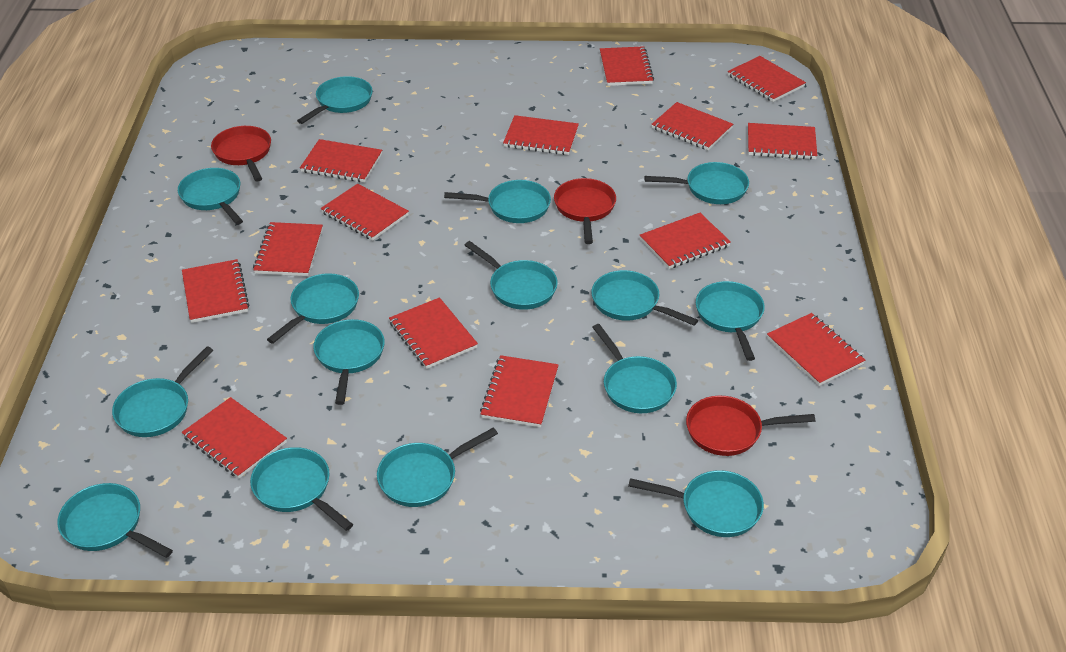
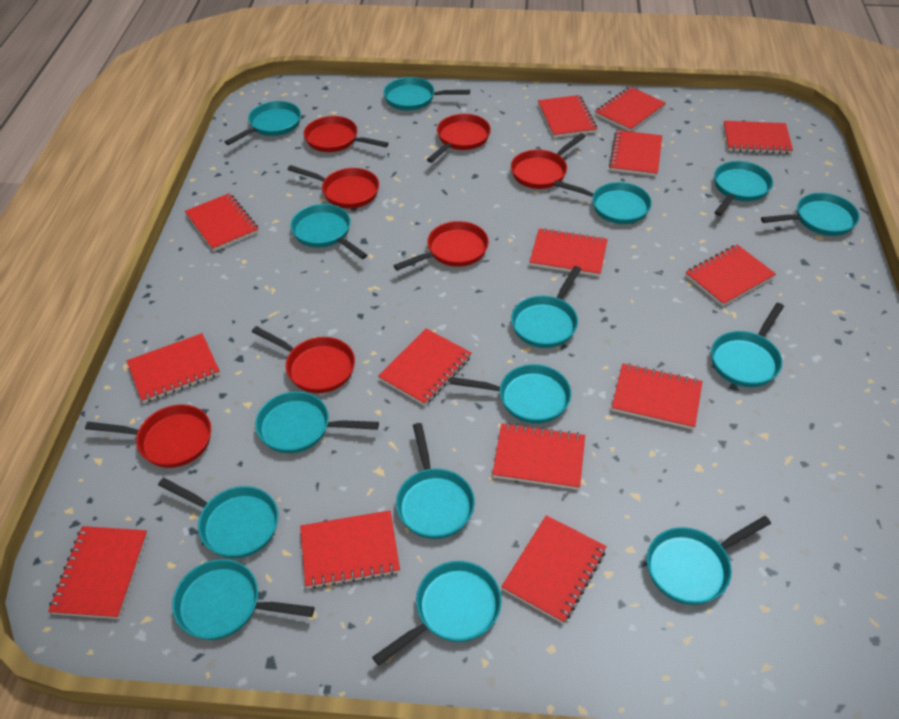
red pan: [211,126,271,182] [554,178,616,244] [686,396,815,456] = 3 -> [85,405,211,468] [252,326,355,393] [288,165,379,209] [304,116,389,152] [393,221,489,271] [427,114,491,163] [511,133,586,189] = 7

